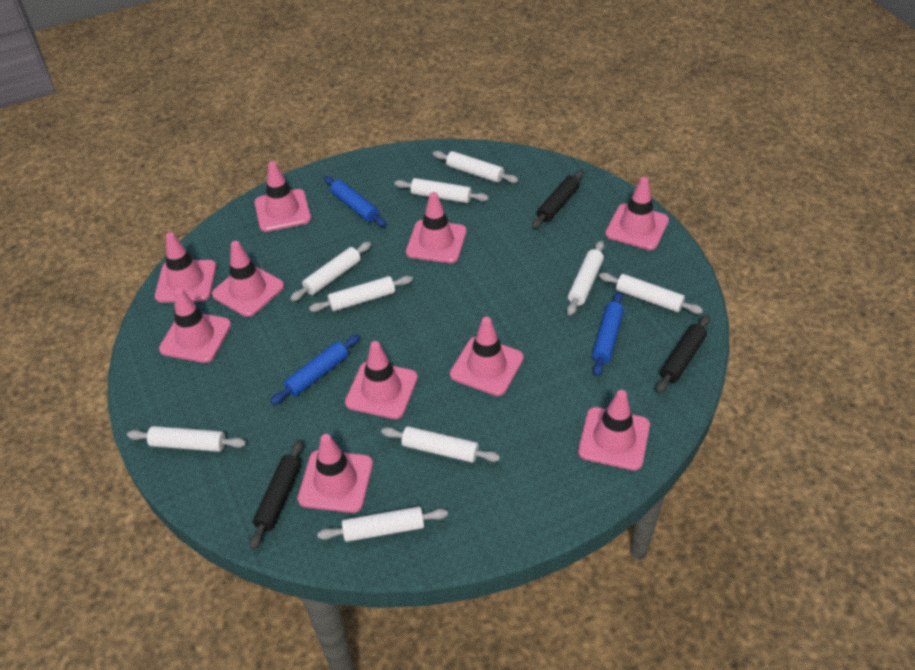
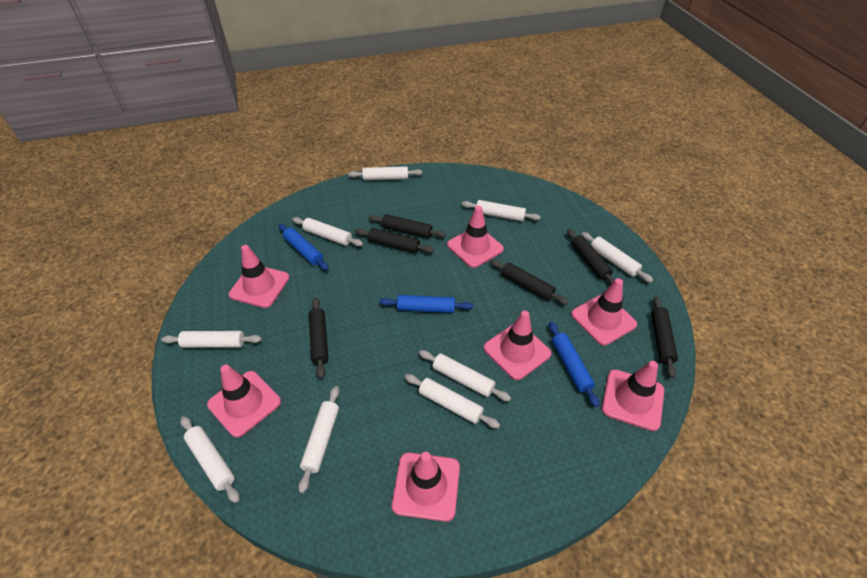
black rolling pin: [250,439,303,549] [532,170,584,229] [656,315,710,393] = 3 -> [309,298,329,379] [355,228,434,253] [369,214,446,238] [490,259,569,305] [567,229,615,285] [651,296,678,378] = 6
pink traffic cone: [155,232,217,303] [159,288,231,363] [212,241,284,317] [254,161,311,232] [298,434,373,513] [345,341,418,419] [406,192,467,263] [450,317,524,396] [578,390,650,471] [605,177,669,250] = 10 -> [207,365,281,438] [229,245,289,308] [392,452,460,522] [447,206,504,268] [484,311,551,380] [571,278,637,346] [602,361,664,431] = 7

